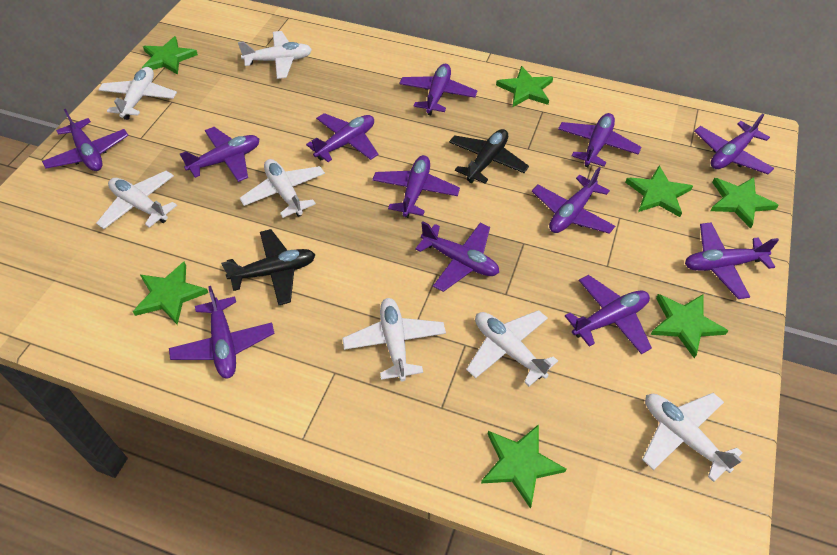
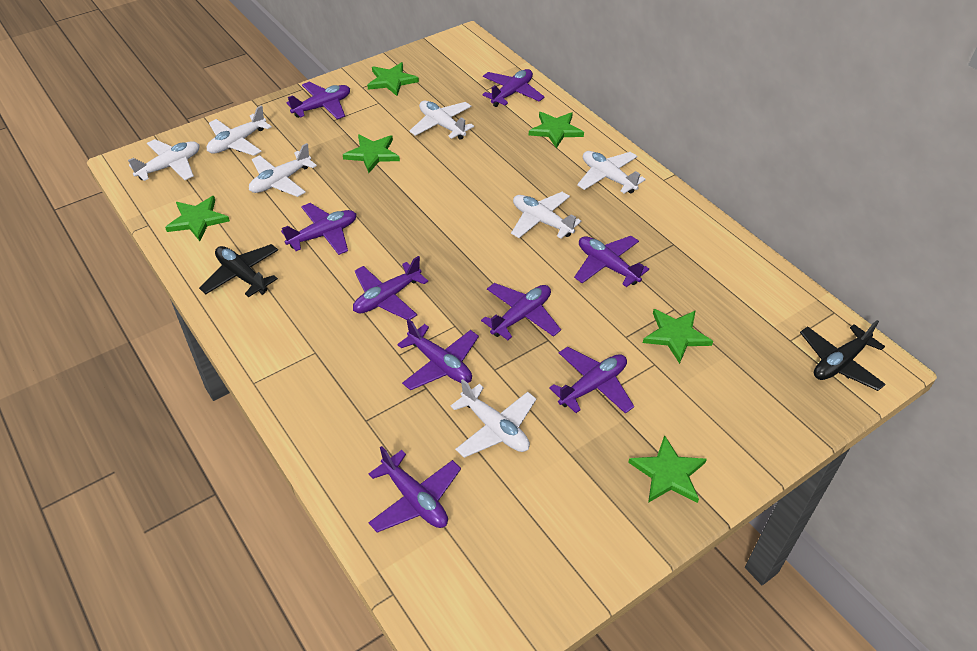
green star: [133,262,208,325] [142,36,198,75] [481,424,566,509] [496,66,553,107] [625,166,693,217] [650,294,728,358] [710,177,779,229] = 7 -> [165,196,230,241] [343,135,400,173] [367,62,419,96] [529,112,584,148] [628,435,707,503] [643,309,713,364] = 6
purple plane: [42,109,129,171] [169,286,275,378] [180,127,259,182] [306,113,379,162] [372,155,460,218] [399,64,477,115] [415,221,499,292] [532,167,615,234] [558,113,641,167] [565,275,652,354] [685,222,779,299] [694,114,774,174] = 12 -> [281,203,356,255] [287,82,350,119] [353,256,428,320] [368,446,461,532] [397,319,479,390] [481,283,561,340] [482,69,545,107] [549,347,634,414] [574,236,649,287] = 9

